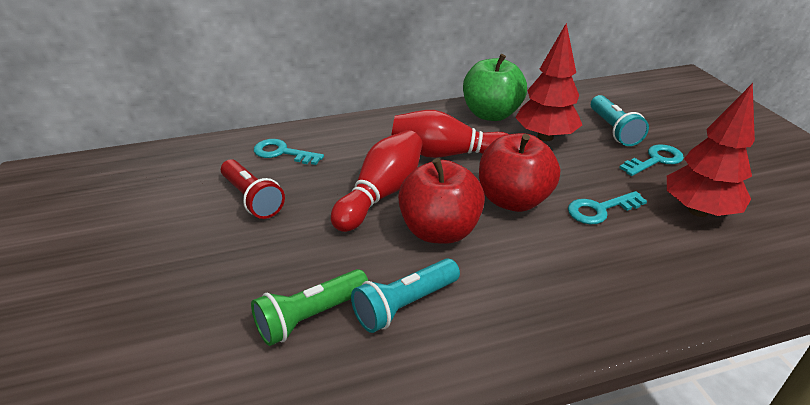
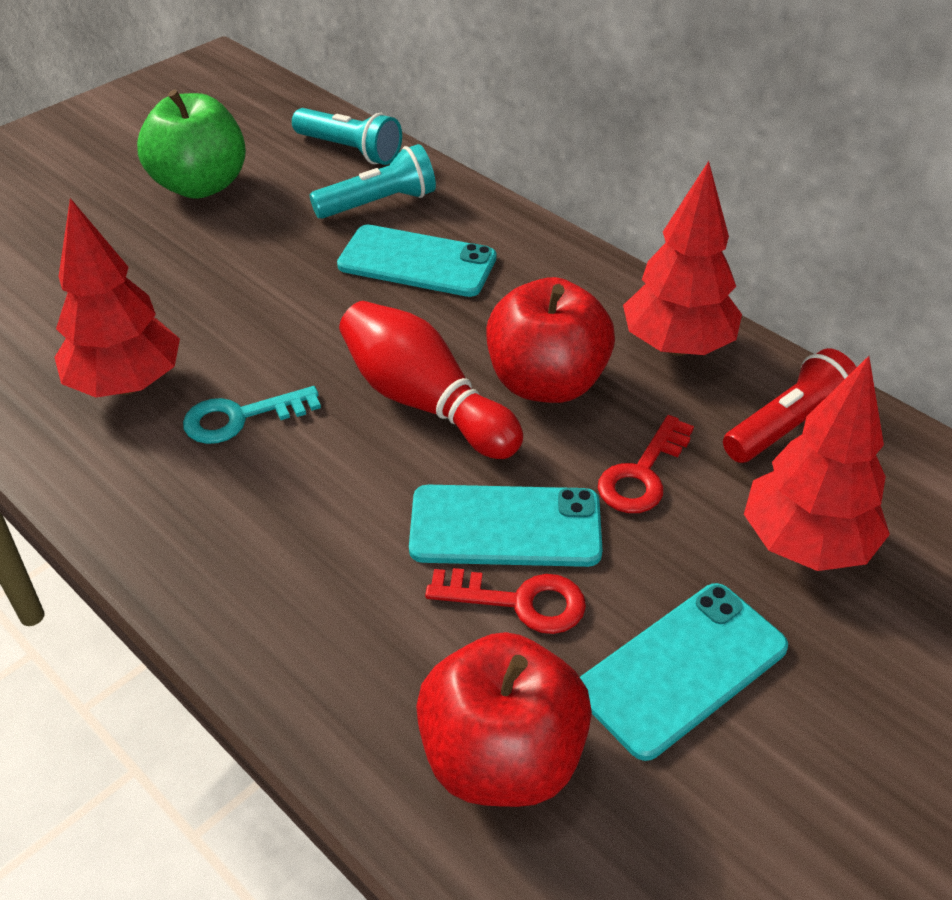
green flashlight: [251,269,368,346] = 1 -> none = 0
red bowling pin: [331,130,422,232] [391,110,508,158] = 2 -> [339,301,523,459] = 1
red key: none = 0 -> [425,568,586,634] [598,415,694,513] = 2
red tree: [516,23,582,141] [667,83,755,217] = 2 -> [54,198,180,398] [623,161,742,356] [744,356,890,571] = 3
turquoise key: [254,139,324,165] [568,191,647,224] [619,144,684,176] = 3 -> [183,386,321,444] = 1
turquoise phone: none = 0 -> [337,225,497,297] [409,485,603,567] [580,583,788,761] = 3

